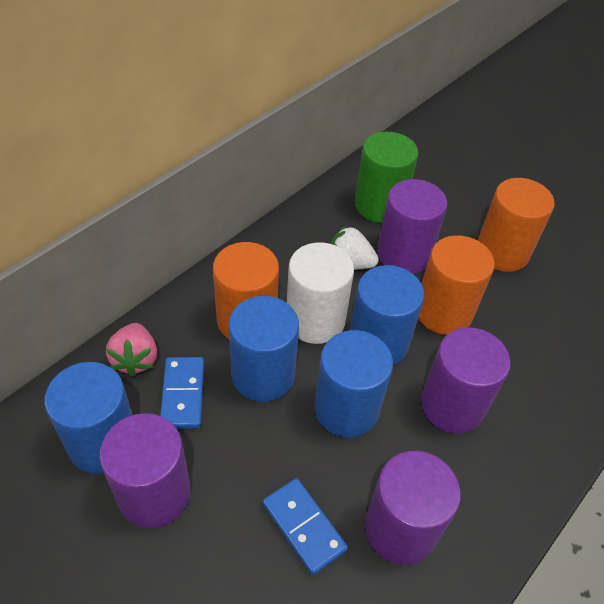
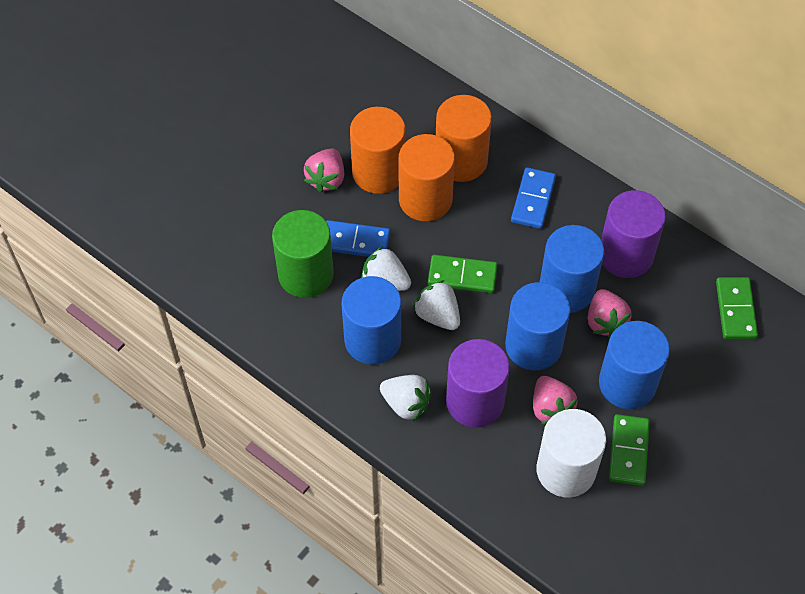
green domino: none = 0 -> [428,255,498,293] [609,414,650,486] [716,277,758,339] = 3
pink strawberry: [106,323,157,377] = 1 -> [304,149,344,193] [533,376,578,424] [588,289,632,338] = 3
purple cylinder: [100,413,191,528] [365,451,461,565] [377,179,447,274] [421,327,510,434] = 4 -> [446,339,510,428] [601,190,666,278] = 2
white strawberry: [330,225,379,270] = 1 -> [361,246,411,291] [380,375,432,421] [413,280,460,330] = 3

